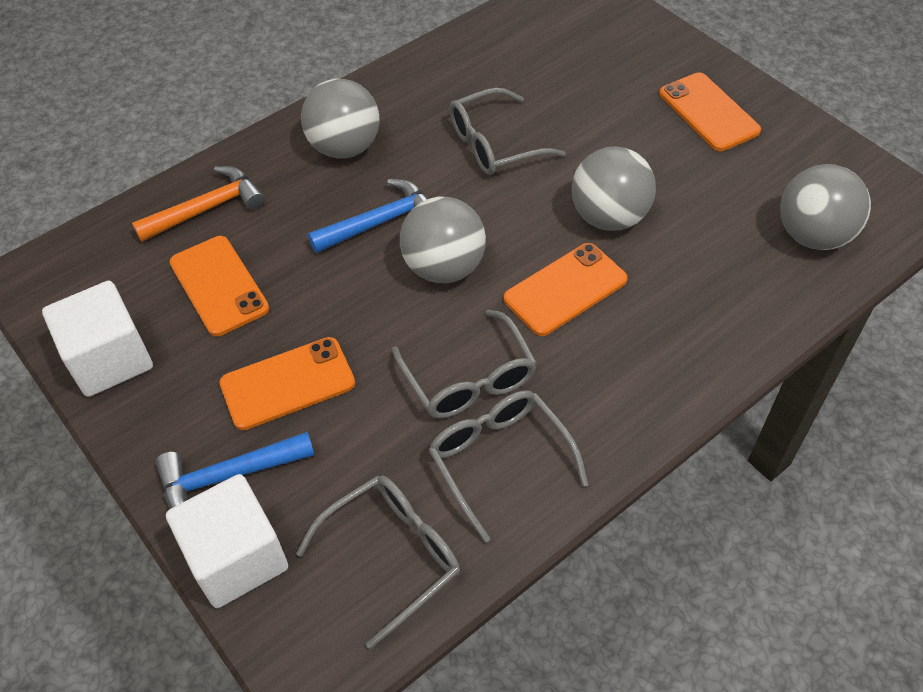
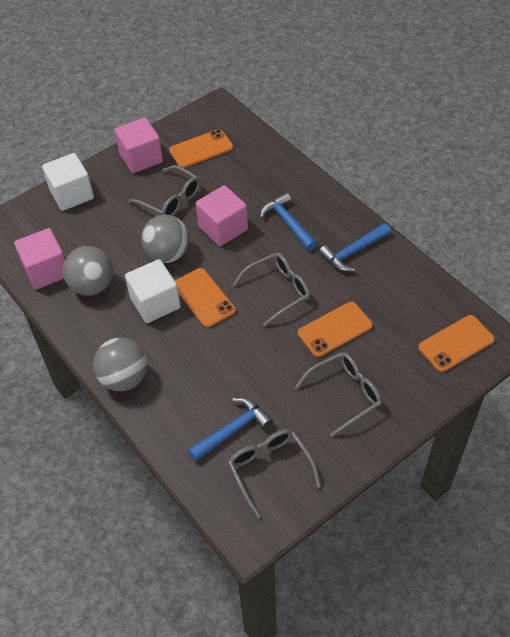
blue hammer: [156,432,315,509] [308,179,428,253] = 2 -> [188,397,273,462] [260,192,317,250] [319,223,391,272] = 3
grey ball: [301,79,379,158] [400,197,486,283] [572,146,656,231] [780,164,871,250] = 4 -> [63,246,113,296] [93,338,147,391] [141,215,189,263] = 3
orange hammer: [132,166,265,242] = 1 -> none = 0
pink cube: none = 0 -> [14,228,65,290] [114,117,163,173] [196,185,248,246] = 3

